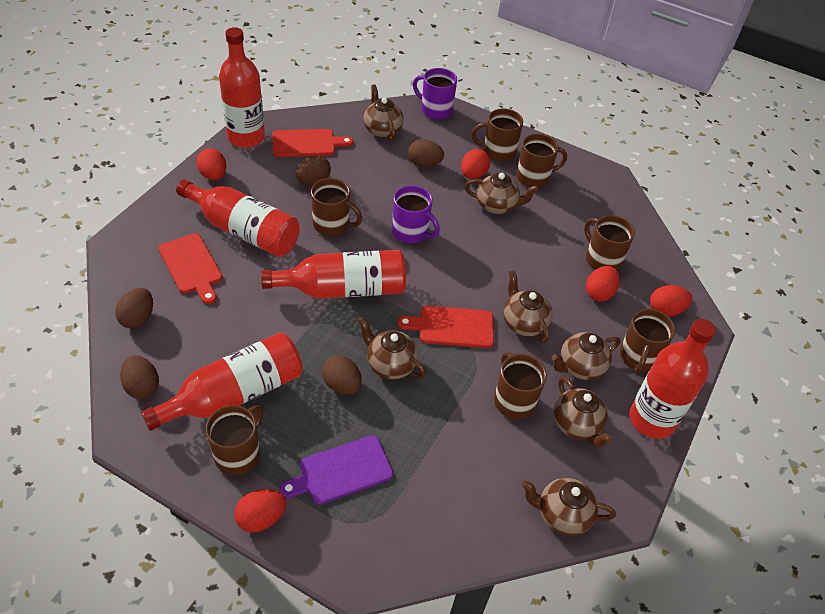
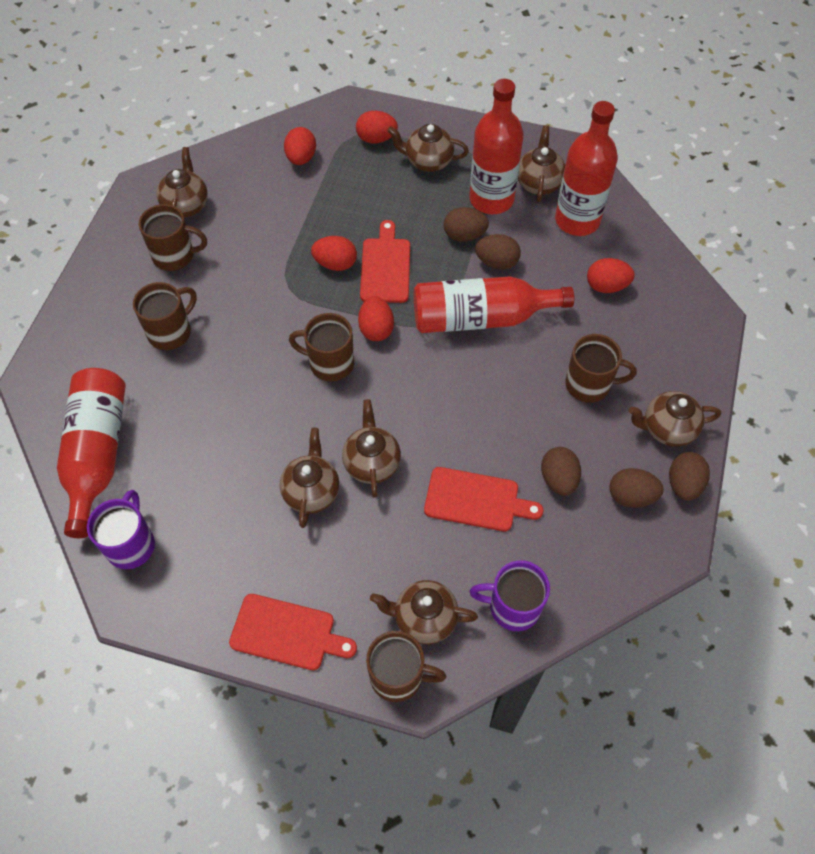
brown mug: [206,405,263,475] [311,178,362,236] [472,109,523,162] [494,352,547,419] [516,134,567,188] [584,215,635,271] [620,309,675,373] = 7 -> [133,282,197,350] [139,204,207,271] [289,313,354,382] [366,631,446,702] [565,334,636,403] = 5
purple cutting board: [280,435,393,505] = 1 -> none = 0
red bottle: [141,332,303,431] [176,179,300,257] [219,27,265,148] [261,250,406,299] [629,319,716,439] = 5 -> [57,368,126,538] [414,277,574,333] [469,79,524,214] [555,101,618,236] = 4

